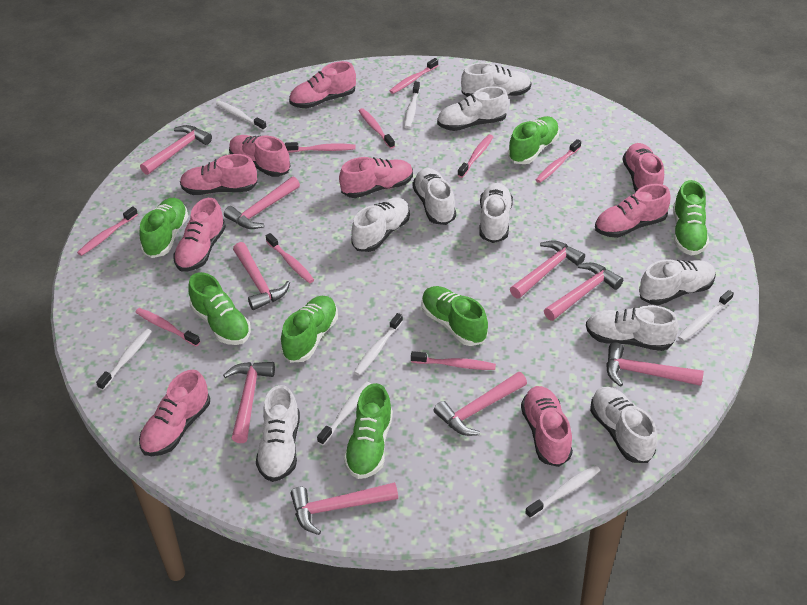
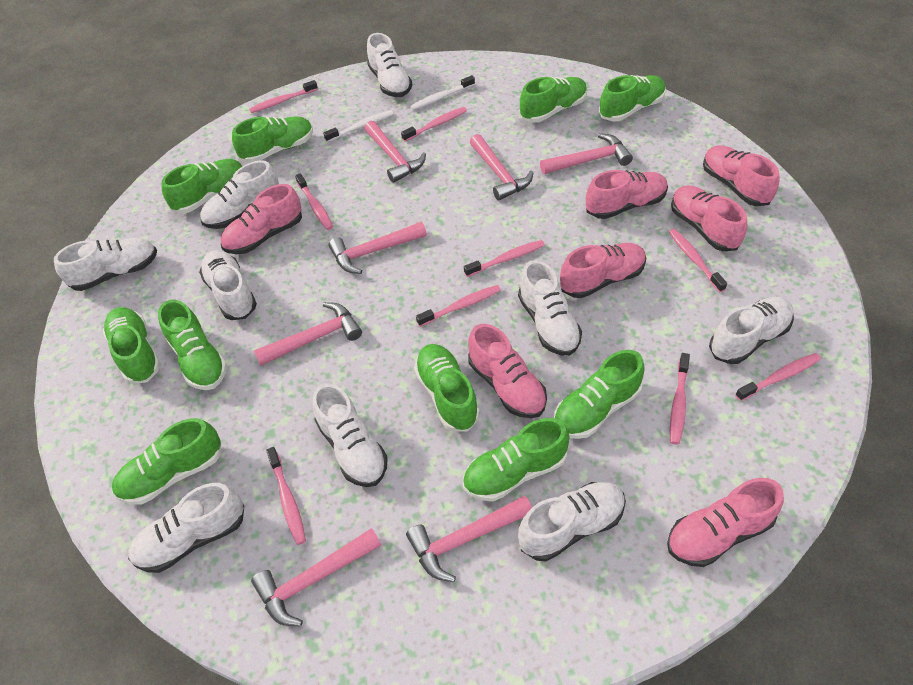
green shoe: [140,198,188,258] [188,272,251,345] [281,296,338,363] [344,383,393,479] [421,286,488,346] [508,116,560,164] [673,180,709,256] = 7 -> [103,307,160,384] [112,418,221,504] [158,300,227,390] [161,159,243,214] [232,116,313,163] [414,344,480,432] [463,418,569,501] [520,77,587,123] [554,350,645,439] [599,75,666,122] = 10
pink hammer: [140,125,212,175] [223,362,275,443] [224,176,300,229] [233,242,290,310] [291,482,398,535] [434,372,527,436] [510,241,585,299] [544,263,623,321] [606,342,704,387] = 9 -> [251,528,381,626] [254,302,362,366] [328,222,427,274] [364,121,426,183] [406,496,532,582] [470,134,533,201] [540,133,633,174] = 7
pink shoe: [139,370,210,456] [174,198,226,272] [180,154,257,195] [229,135,291,177] [289,61,356,108] [339,157,413,198] [521,386,573,467] [595,184,671,238] [622,143,664,192] = 9 -> [221,184,302,254] [468,324,547,418] [560,243,646,298] [586,170,668,219] [667,478,784,567] [671,185,747,251] [703,145,779,206] = 7
white toothbrush: [96,329,152,390] [216,101,267,131] [317,381,371,445] [354,313,403,376] [404,82,420,129] [525,465,600,519] [678,290,734,341] = 7 -> [323,110,393,142] [410,75,475,110] = 2

